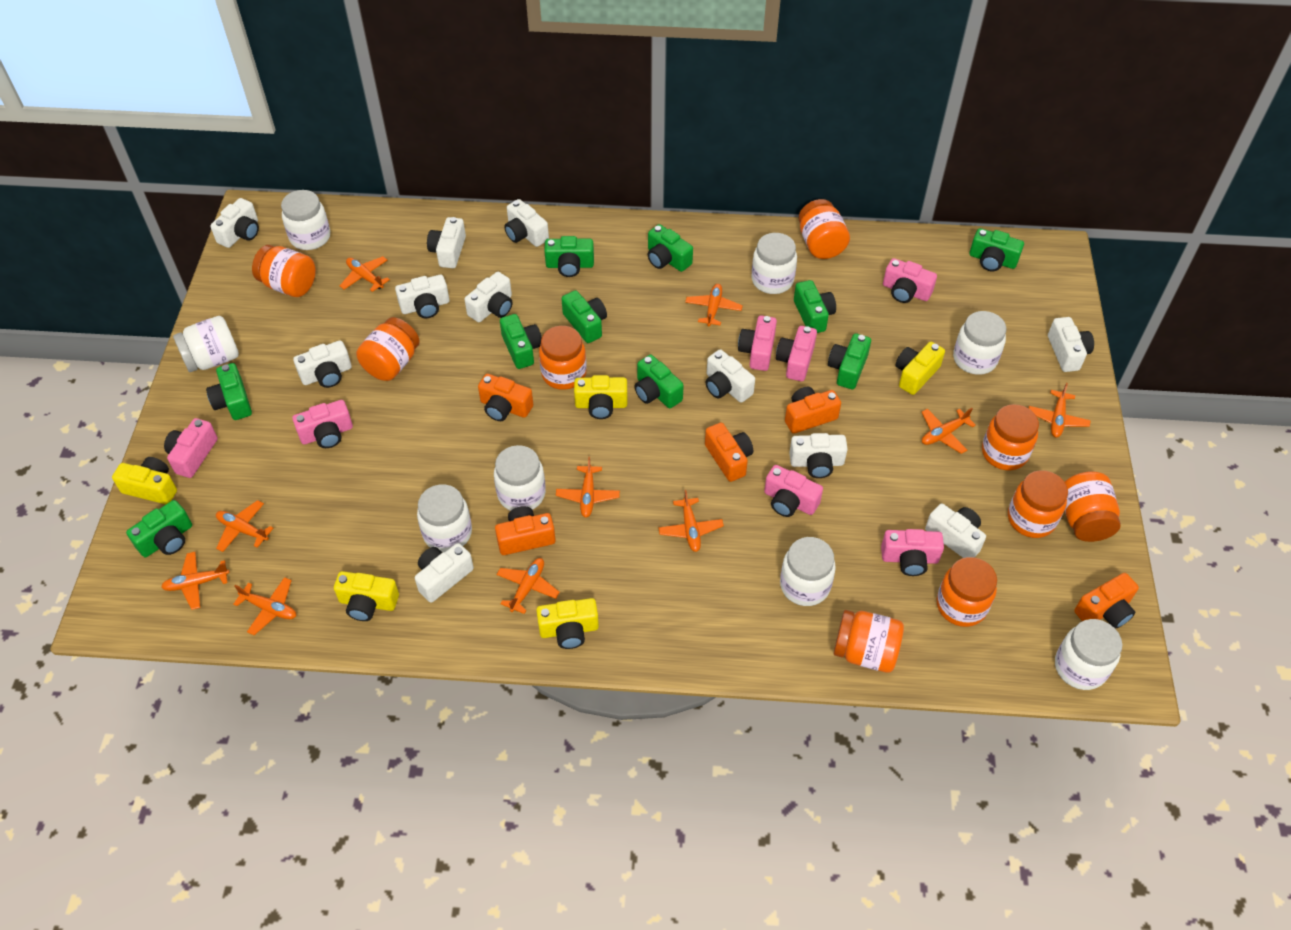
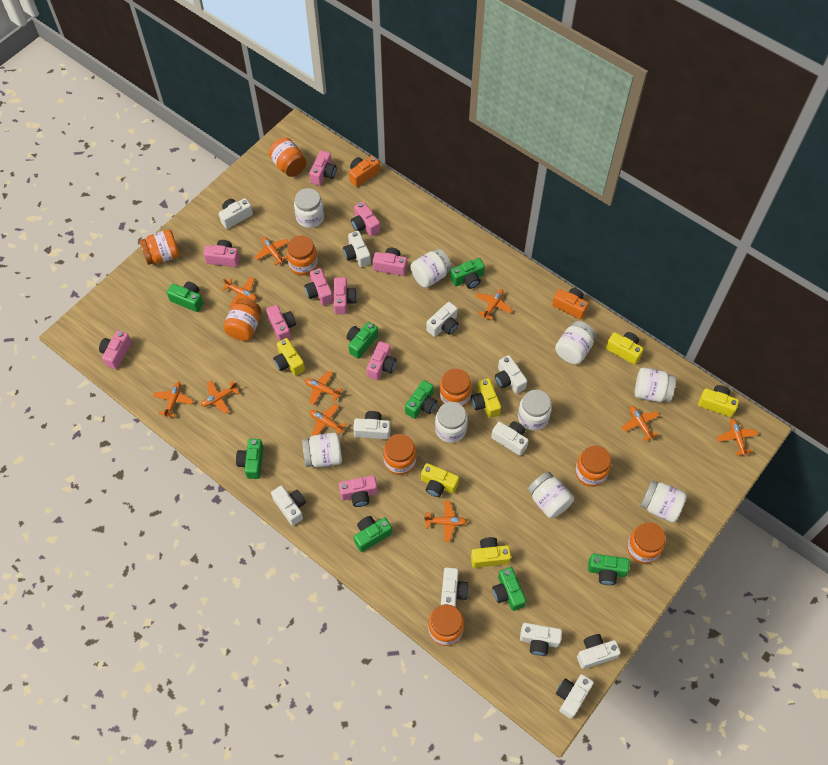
green camera: [126,500,192,557] [206,363,252,420] [500,314,542,369] [544,236,594,277] [561,290,607,343] [634,355,684,408] [648,224,693,272] [794,280,836,333] [828,333,871,389] [969,228,1024,271] = 10 -> [167,281,203,312] [236,439,264,479] [346,322,378,359] [354,516,392,552] [405,380,437,419] [450,258,485,289] [492,567,526,611] [588,554,630,585] = 8
orange camera: [478,374,533,421] [495,506,556,555] [705,422,753,482] [785,387,841,434] [1074,573,1139,629] = 5 -> [349,156,380,187] [552,288,589,319] = 2
pink camera: [164,418,218,478] [292,400,353,448] [738,316,777,371] [764,465,823,517] [776,326,817,381] [881,529,944,576] [883,258,937,303] = 7 -> [99,330,132,369] [203,240,240,267] [266,305,296,341] [305,268,333,305] [309,151,337,186] [333,277,357,314] [339,475,378,507] [351,201,380,236] [366,341,396,380] [373,248,407,276] = 10
white jar: [173,316,239,372] [281,190,330,250] [417,484,472,552] [494,445,546,511] [751,233,797,294] [780,537,836,606] [953,311,1006,375] [1055,619,1122,690] = 8 -> [294,188,324,228] [302,433,342,468] [410,249,452,288] [435,402,468,443] [518,390,552,431] [528,472,574,518] [555,321,596,364] [635,367,676,402] [640,480,687,523] = 9
yellow camera: [112,457,177,504] [334,571,399,621] [536,598,599,649] [574,375,627,419] [896,342,945,395] = 5 -> [273,338,305,376] [421,463,459,497] [471,378,501,418] [471,537,511,568] [606,332,644,365] [698,385,739,417] = 6

